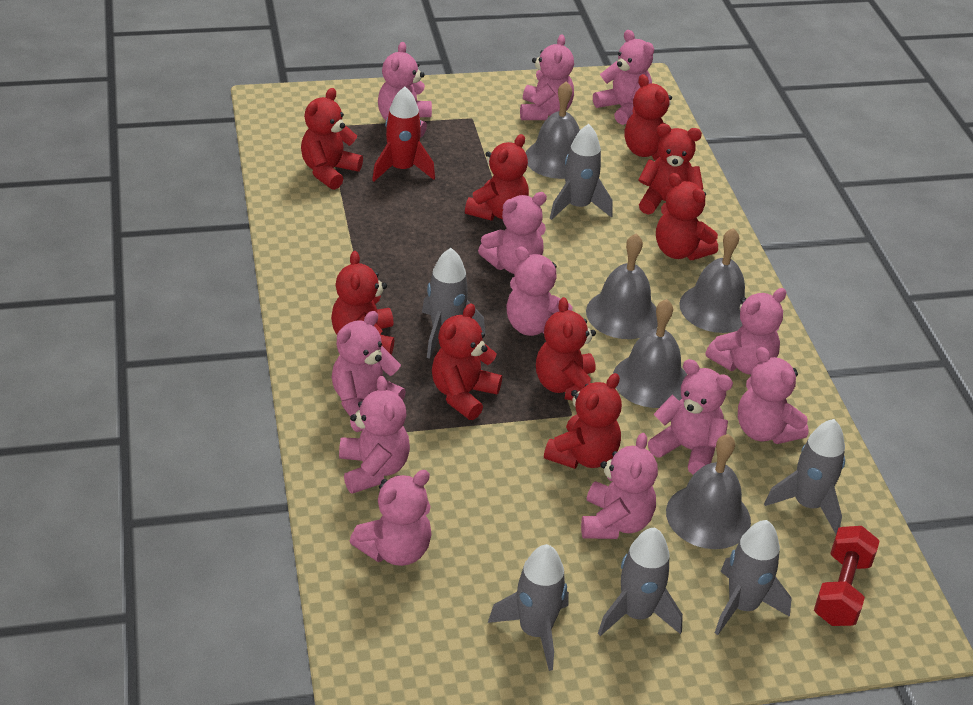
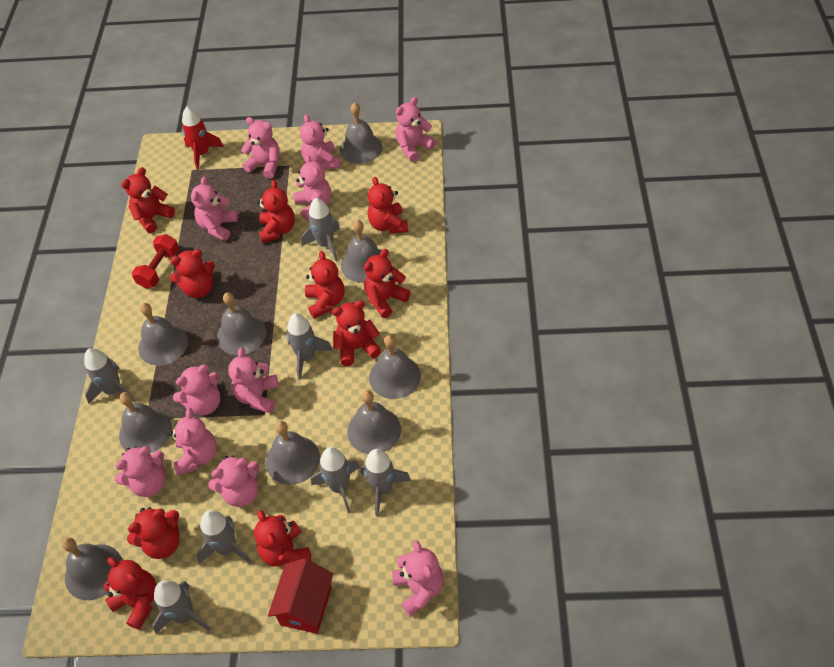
grey bell: [525,81,580,179] [586,234,658,339] [613,299,687,408] [666,434,751,549] [679,228,745,333] = 5 -> [62,537,122,600] [119,392,172,454] [138,303,188,366] [217,292,266,355] [266,421,320,485] [340,102,382,164] [341,220,381,283] [347,390,401,454] [369,335,421,399] = 9
grey rocket: [422,248,486,359] [488,544,569,671] [550,124,613,220] [598,527,683,636] [715,520,792,635] [764,419,845,534] = 6 -> [84,348,135,404] [152,580,211,634] [197,510,252,564] [287,313,333,380] [301,198,340,261] [311,447,360,513] [360,449,411,516] = 7
pink teddy bear: [332,311,406,417] [339,376,410,494] [350,470,432,566] [378,42,432,137] [478,192,547,274] [506,247,572,336] [520,34,574,120] [581,433,658,539] [593,30,654,125] [648,359,733,475] [706,288,786,375] [738,347,809,444] = 12 -> [115,446,165,497] [169,408,217,475] [173,364,220,416] [191,176,238,241] [208,456,260,507] [228,348,279,413] [241,117,280,179] [293,155,331,221] [300,114,340,169] [392,541,444,616] [395,97,436,162] = 11
red house: none = 0 -> [268,558,333,634] = 1
red teddy bear: [301,88,363,190] [331,251,394,355] [432,303,502,420] [465,134,529,221] [536,297,596,401] [544,373,622,469] [625,74,672,160] [638,124,703,215] [656,173,718,260] = 9 -> [104,557,157,630] [121,167,175,233] [127,507,180,559] [170,249,215,298] [254,510,311,567] [257,180,295,243] [305,251,344,318] [332,300,381,366] [364,249,410,318] [368,177,408,234] = 10

